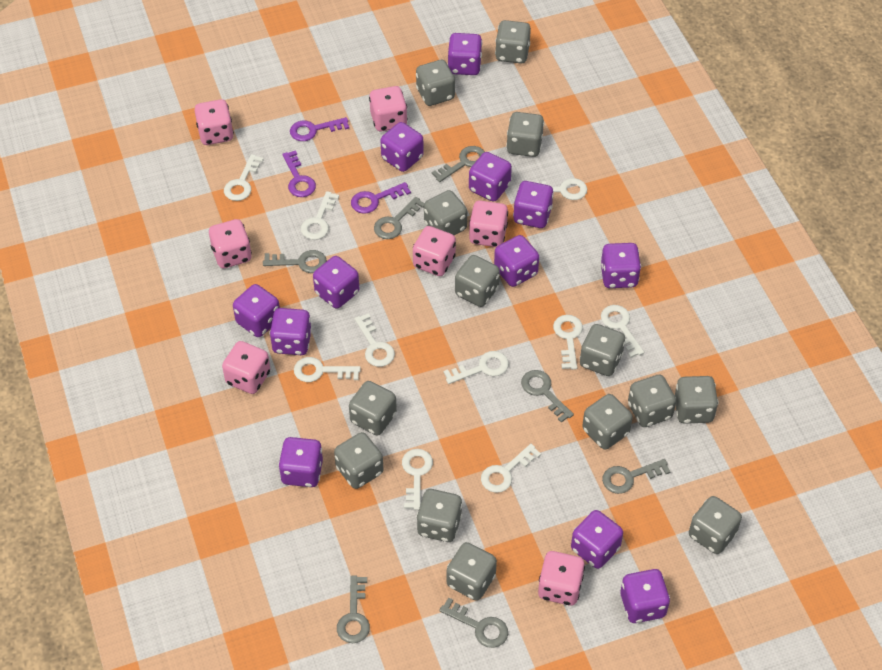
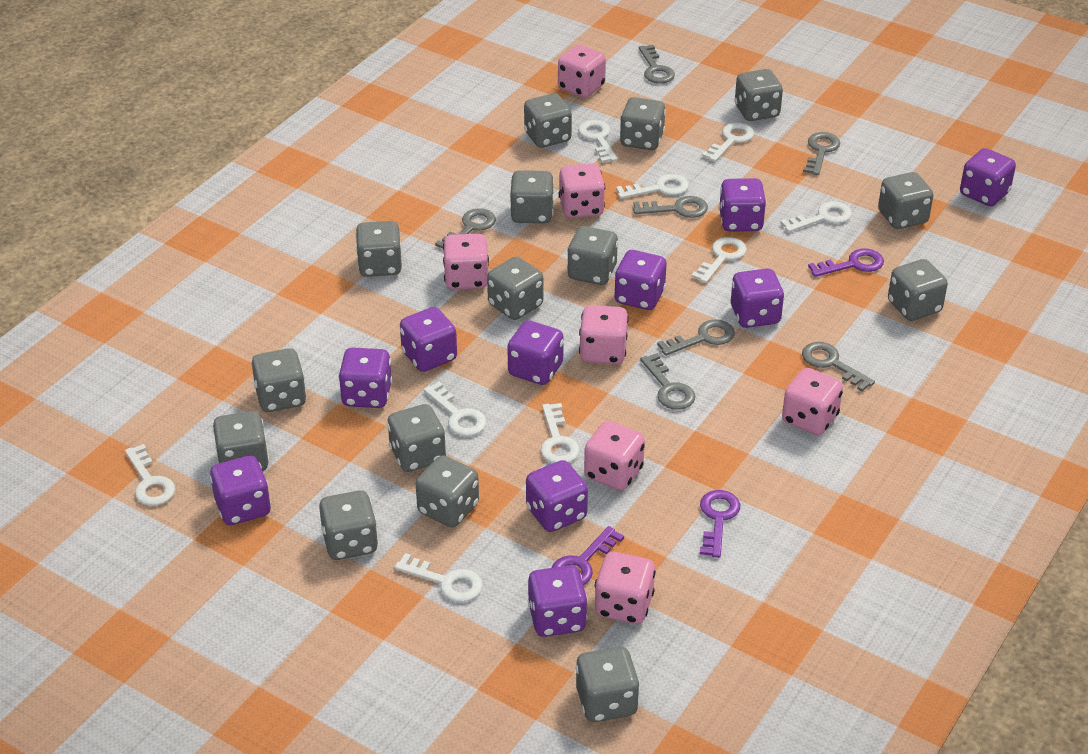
grey dice: [334,432,384,489] [349,381,397,435] [416,60,455,106] [416,489,462,542] [424,190,467,235] [447,542,497,601] [455,255,500,307] [495,20,531,63] [506,112,544,157] [580,324,625,376] [582,394,633,450] [628,375,676,427] [675,376,718,424] [689,496,742,554] = 14 -> [212,411,269,471] [252,348,307,412] [319,490,378,560] [355,221,402,277] [387,404,446,472] [416,455,479,527] [487,257,543,320] [510,170,554,223] [524,93,572,148] [567,226,618,285] [576,647,640,722] [620,97,666,150] [735,69,783,121] [878,172,933,229] [888,259,948,321] = 15
purple dice: [233,284,280,337] [269,308,312,355] [278,437,323,487] [313,256,359,309] [380,122,424,172] [448,33,482,75] [469,152,512,202] [494,235,539,287] [513,181,554,228] [571,510,623,569] [600,243,641,288] [620,569,670,623] = 12 -> [210,455,271,525] [338,347,392,408] [400,307,457,372] [507,320,564,385] [526,460,588,532] [528,565,588,637] [614,250,667,310] [719,178,766,232] [731,268,784,328] [960,148,1016,206] = 10
white key: [224,154,264,201] [294,357,361,382] [301,191,339,240] [354,314,395,367] [402,449,433,510] [444,351,509,384] [481,444,541,493] [527,178,587,200] [553,315,583,370] [601,305,644,358] = 10 -> [125,444,175,506] [394,553,483,602] [423,382,486,436] [541,403,580,463] [578,120,618,163] [616,174,689,199] [691,237,747,283] [702,123,754,162] [780,201,852,232] = 9

